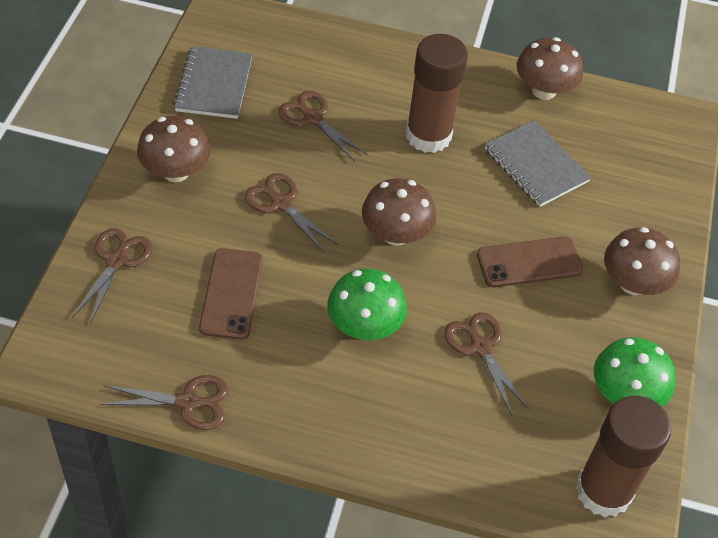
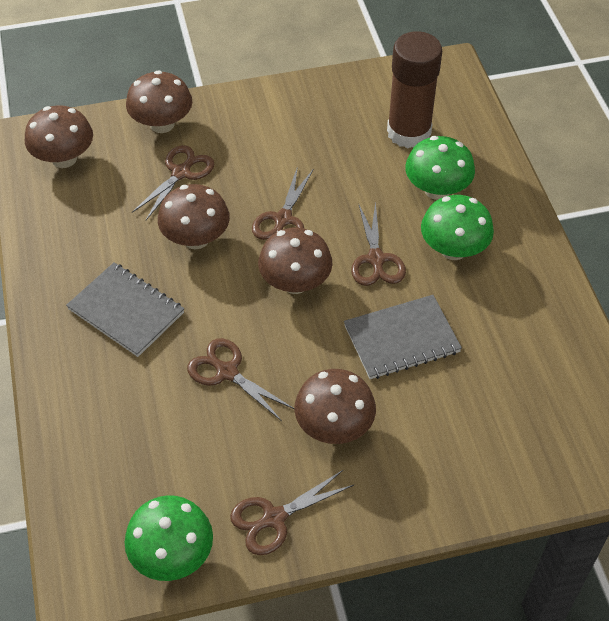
brown glue stick: [406,34,468,153] [575,396,671,517] = 2 -> [387,31,442,148] = 1
brown mushroom: [137,116,211,182] [362,178,436,246] [517,37,583,100] [604,227,680,295] = 4 -> [25,106,93,168] [126,70,192,133] [158,184,230,249] [258,227,333,294] [294,369,376,444] = 5
brown phone: [199,248,263,340] [477,236,583,288] = 2 -> none = 0
green mushroom: [327,268,407,340] [594,337,675,407] = 2 -> [125,495,213,581] [405,136,475,200] [421,195,494,260] = 3

